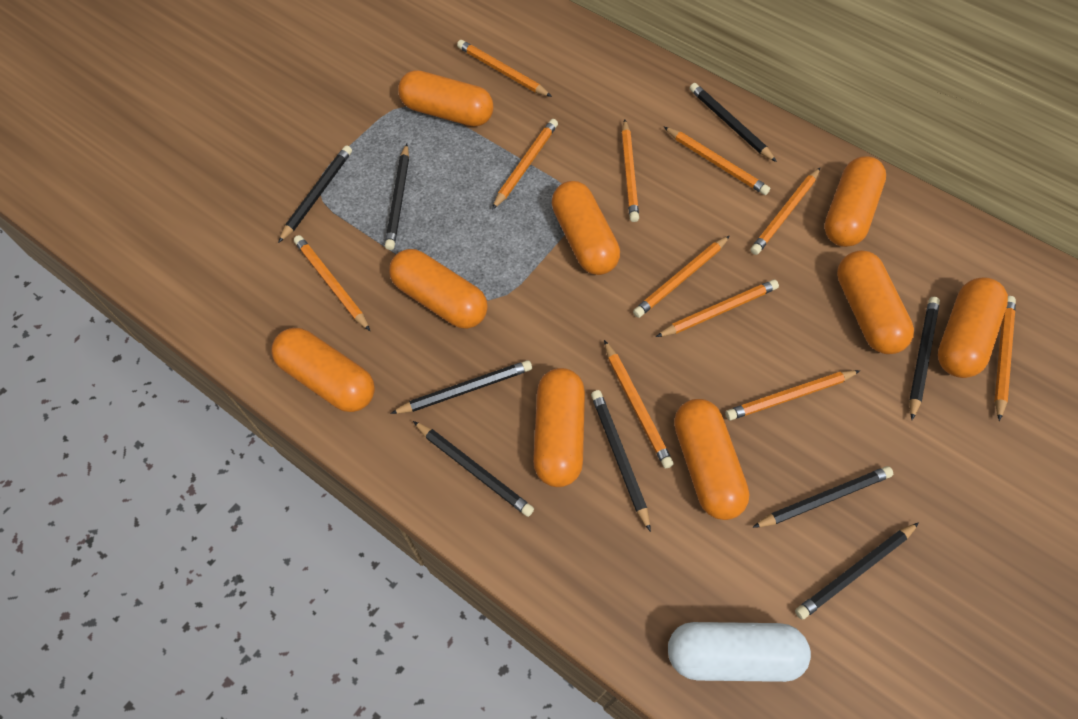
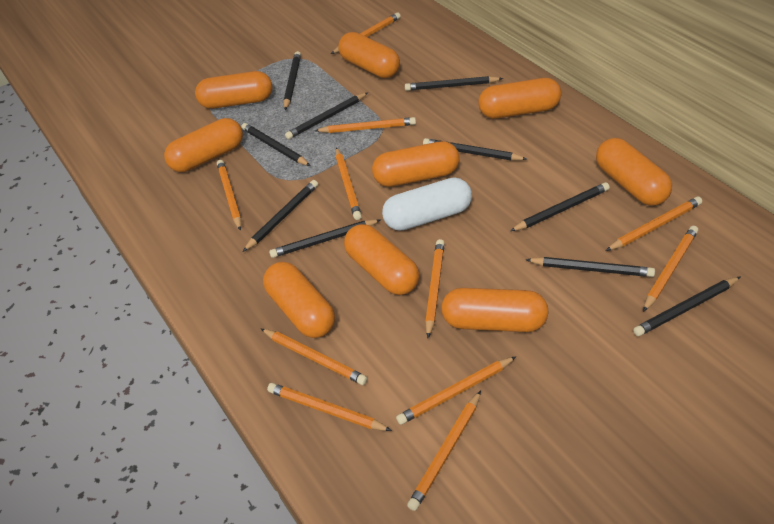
black pencil: [278,145,352,243] [385,144,409,250] [390,360,532,414] [413,421,534,517] [591,390,651,532] [690,83,777,162] [752,466,893,528] [795,523,919,620] [909,297,940,420] = 9 -> [242,123,310,166] [243,180,318,252] [269,219,381,258] [284,51,301,110] [285,93,368,140] [405,76,503,91] [423,138,527,160] [510,182,610,231] [526,257,655,277] [633,276,741,336] = 10

